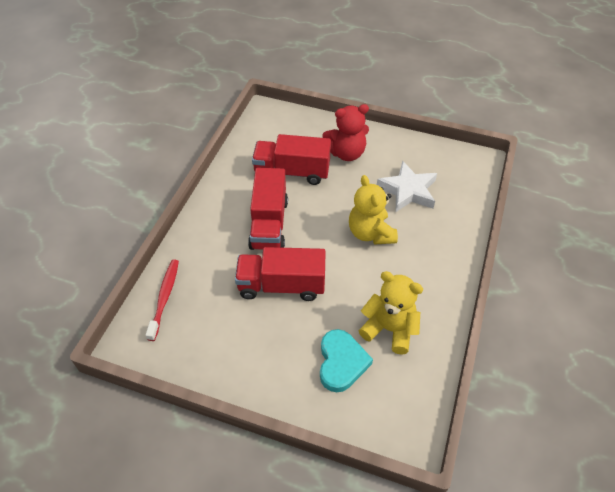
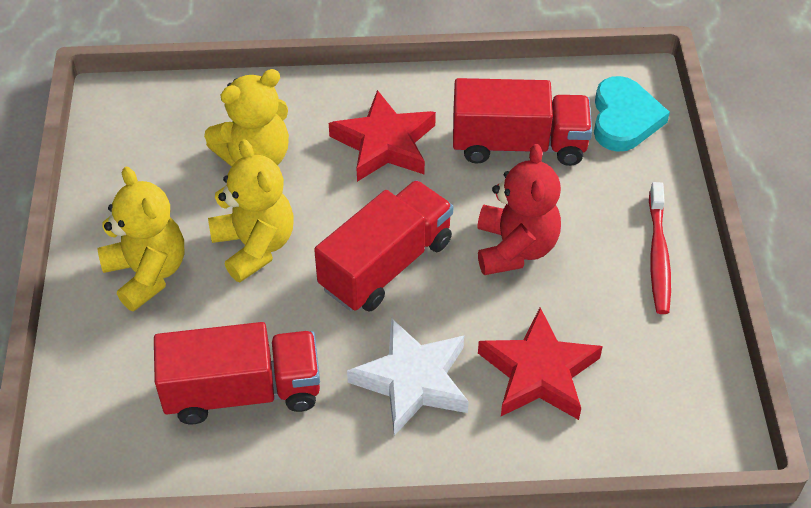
red star: none = 0 -> [329,90,436,182] [478,308,603,420] = 2
yellow teddy bear: [349,175,398,245] [359,271,423,355] = 2 -> [97,167,184,311] [204,69,289,167] [208,139,294,282] = 3

